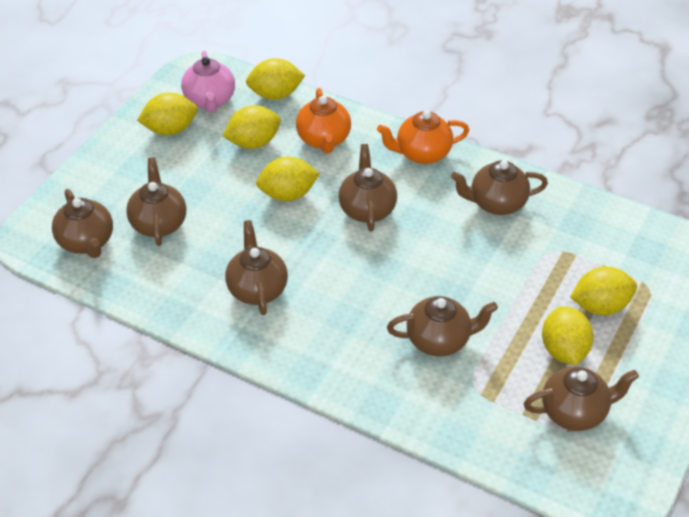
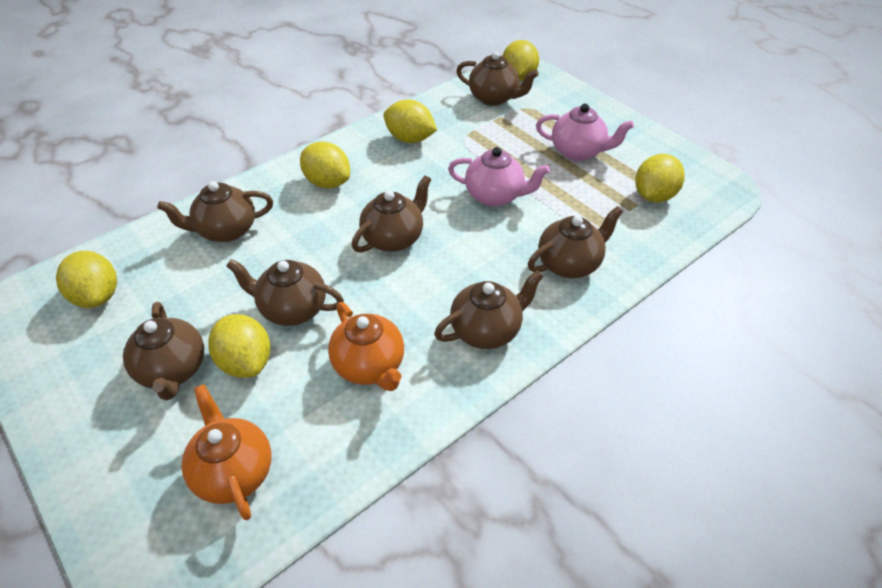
pink teapot: [181,51,235,113] = 1 -> [448,147,550,207] [536,104,634,161] = 2

